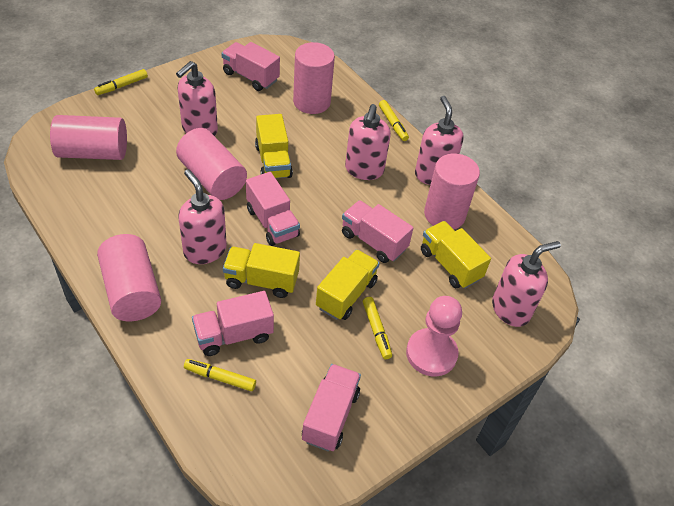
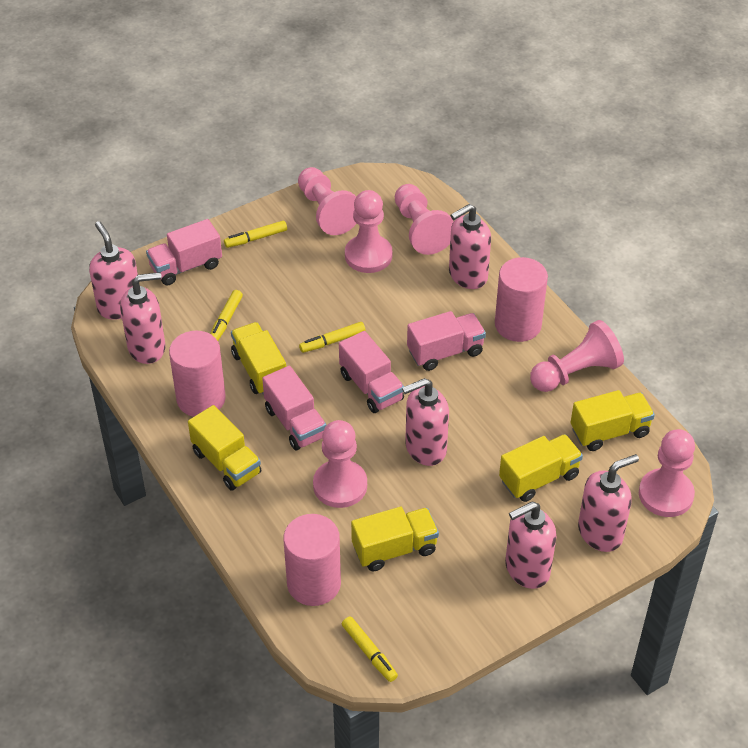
pink cylinder: [50,115,127,160] [97,234,161,321] [176,128,247,200] [293,42,335,114] [424,154,480,229] = 5 -> [169,331,226,417] [283,514,341,606] [495,257,548,342] = 3
pink pawn: [406,296,462,376] = 1 -> [298,167,357,235] [313,420,367,508] [345,190,392,273] [395,184,454,255] [530,320,624,392] [639,429,695,517] = 6
pink soap dispenser: [176,61,218,136] [178,169,227,264] [345,104,391,180] [415,96,464,185] [492,241,561,327] = 5 -> [89,221,138,320] [120,272,166,364] [402,378,449,466] [449,204,491,289] [505,501,556,589] [578,454,639,552] = 6
pink truck: [192,291,274,356] [221,42,280,91] [246,172,300,246] [302,364,361,452] [342,200,413,263] = 5 -> [146,219,222,286] [262,366,326,450] [339,331,404,413] [407,311,486,371] = 4
yellow truck: [223,243,300,298] [255,114,293,178] [316,249,380,320] [421,221,491,289] = 4 -> [188,405,261,491] [231,322,286,395] [351,507,439,571] [499,434,583,502] [571,390,655,451] = 5

